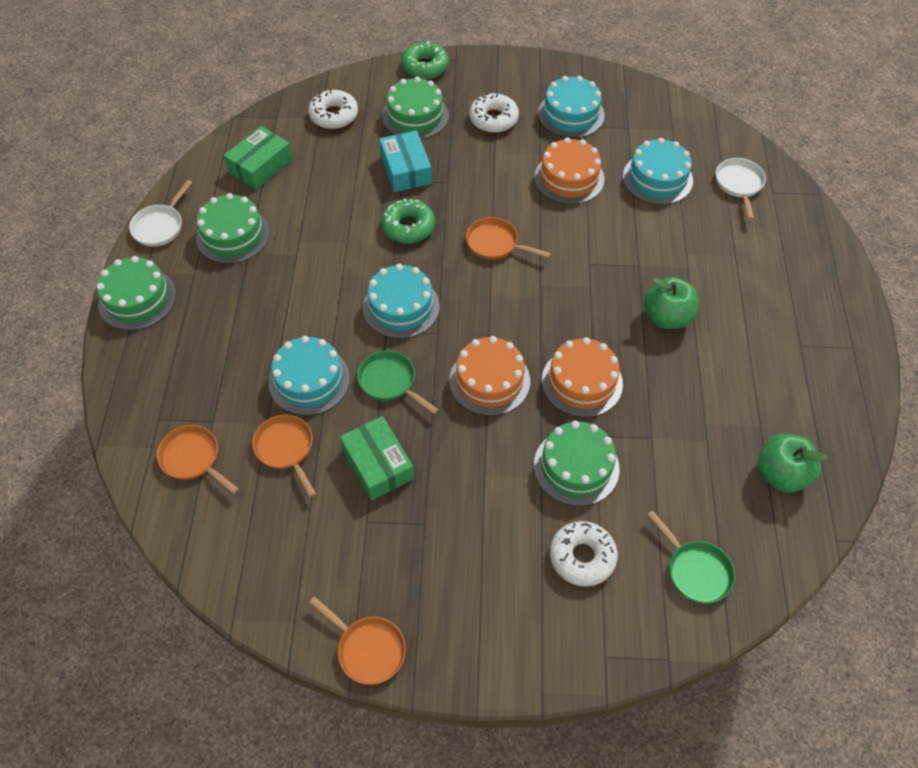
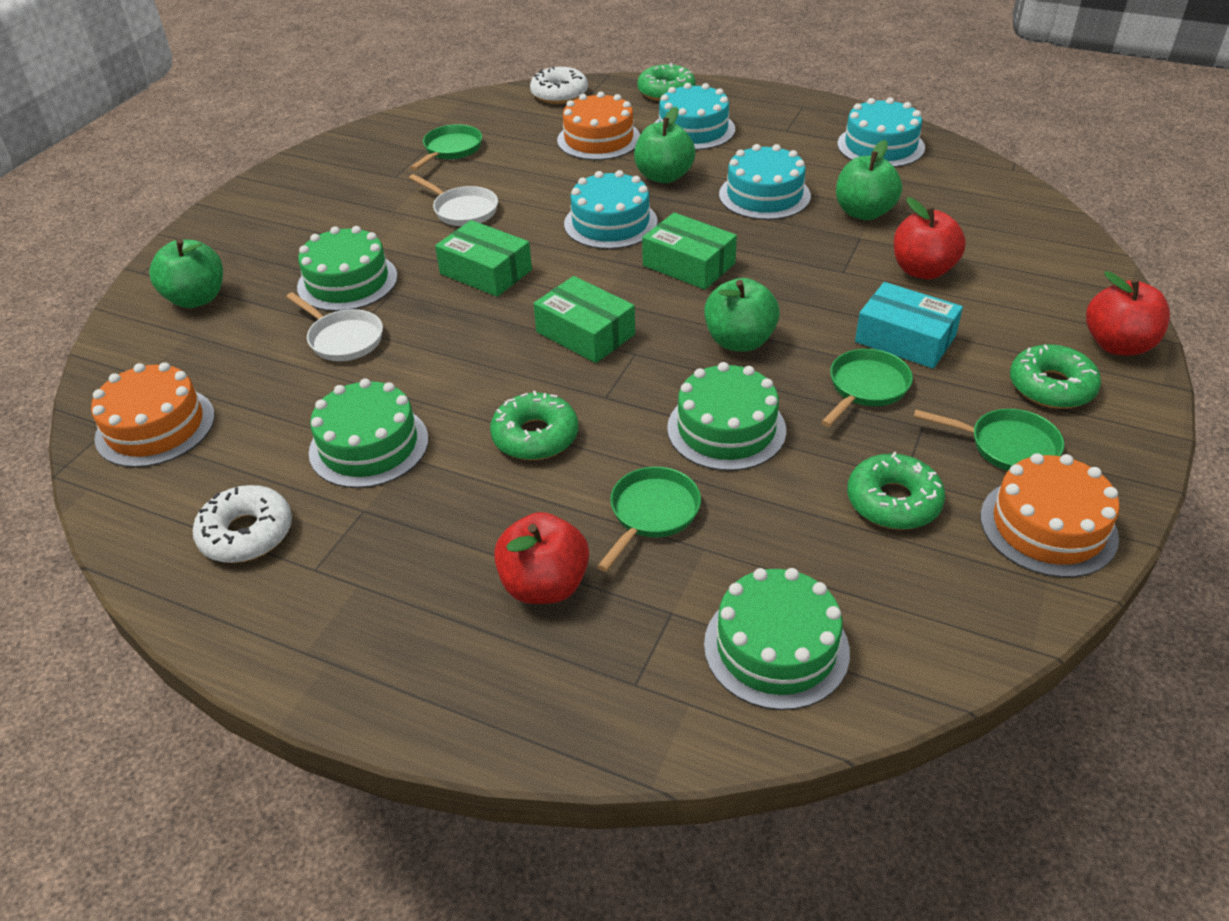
green apple: [644,277,699,329] [758,434,828,492] = 2 -> [149,239,223,308] [634,107,695,183] [704,278,780,352] [836,140,902,220] = 4
green box: [224,126,293,190] [340,416,414,501] = 2 -> [435,220,532,297] [533,276,635,363] [642,212,737,290] = 3
green donut: [381,198,435,244] [401,41,449,79] = 2 -> [490,391,578,460] [637,63,696,101] [847,452,945,530] [1010,344,1101,409] = 4
green pan: [357,350,439,415] [647,510,735,603] = 2 -> [410,124,482,170] [597,467,701,572] [821,349,913,427] [914,409,1064,471] = 4
orange pan: [157,425,239,494] [252,415,316,497] [309,596,406,685] [466,217,551,260] = 4 -> none = 0
red apple: none = 0 -> [494,512,589,604] [894,197,966,279] [1086,271,1170,356] = 3
white donut: [308,90,358,129] [469,93,519,133] [550,521,618,587] = 3 -> [193,485,292,563] [530,66,588,104] = 2

